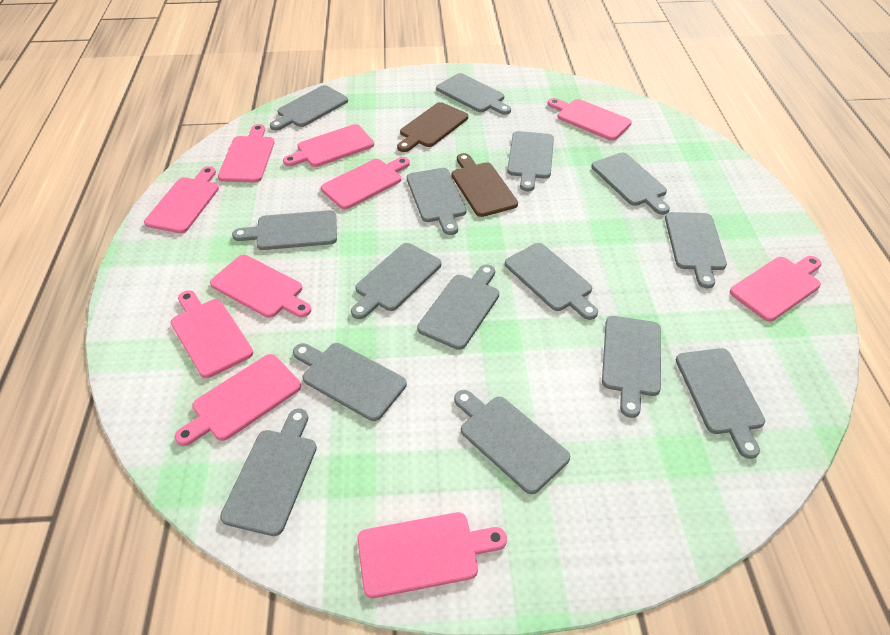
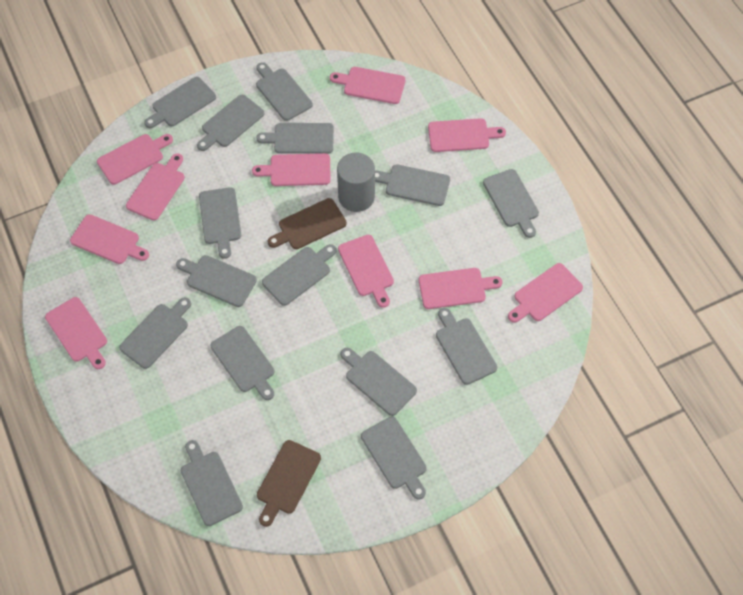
grey cylinder: none = 0 -> [337,153,375,212] = 1

